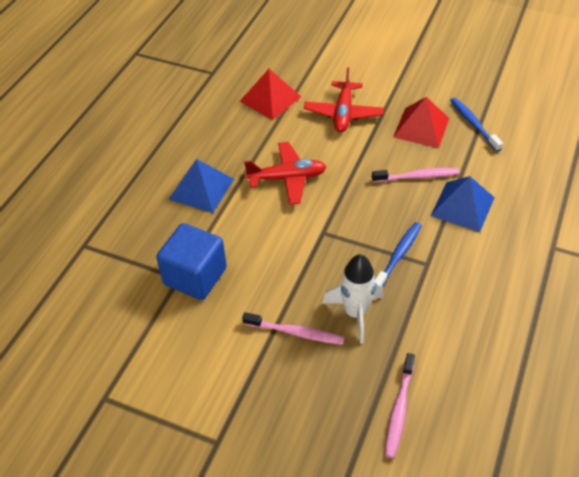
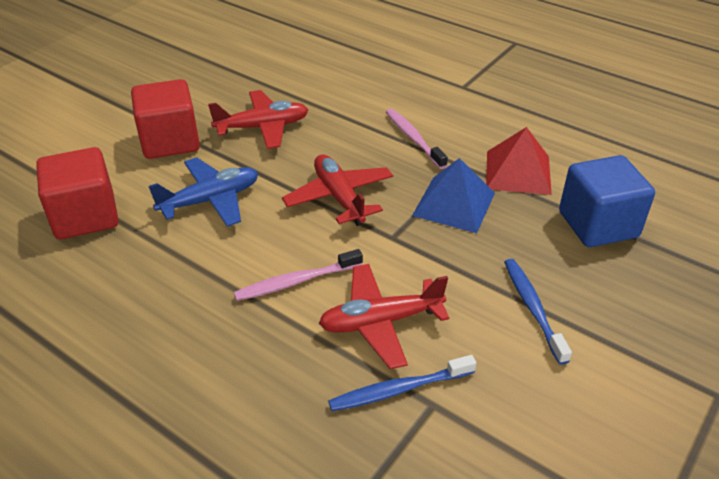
blue plane: none = 0 -> [148,157,258,227] = 1
blue pyramid: [168,159,234,213] [430,176,495,232] = 2 -> [412,158,495,233] = 1
pink toothbrush: [242,312,345,345] [372,168,459,183] [385,353,415,458] = 3 -> [234,249,363,301] [386,109,448,169] = 2
red cube: none = 0 -> [36,147,118,239] [131,79,200,159] = 2
red plane: [244,142,326,205] [304,67,384,133] = 2 -> [208,90,308,149] [282,154,393,226] [319,264,449,369] = 3
red pyramid: [240,69,301,120] [393,97,449,148] = 2 -> [486,127,552,195] = 1
white rocket: [323,254,383,344] = 1 -> none = 0

